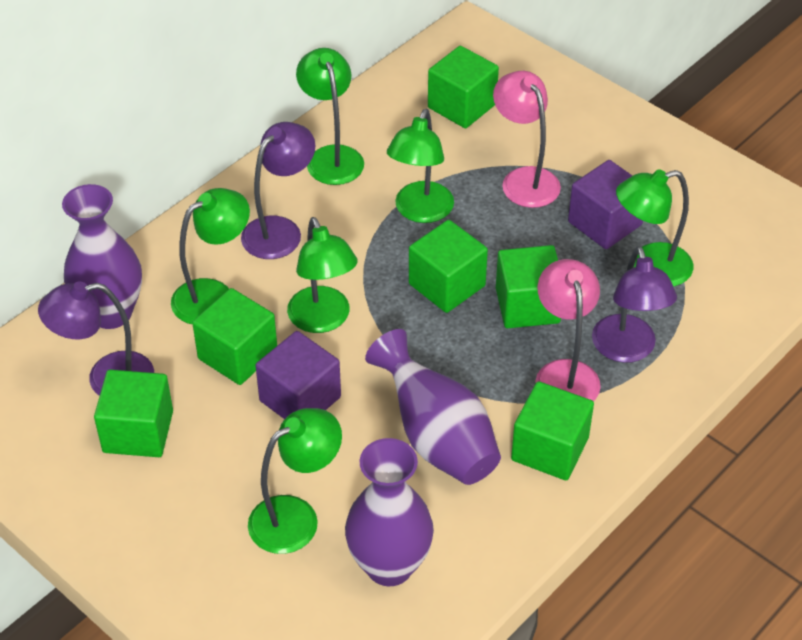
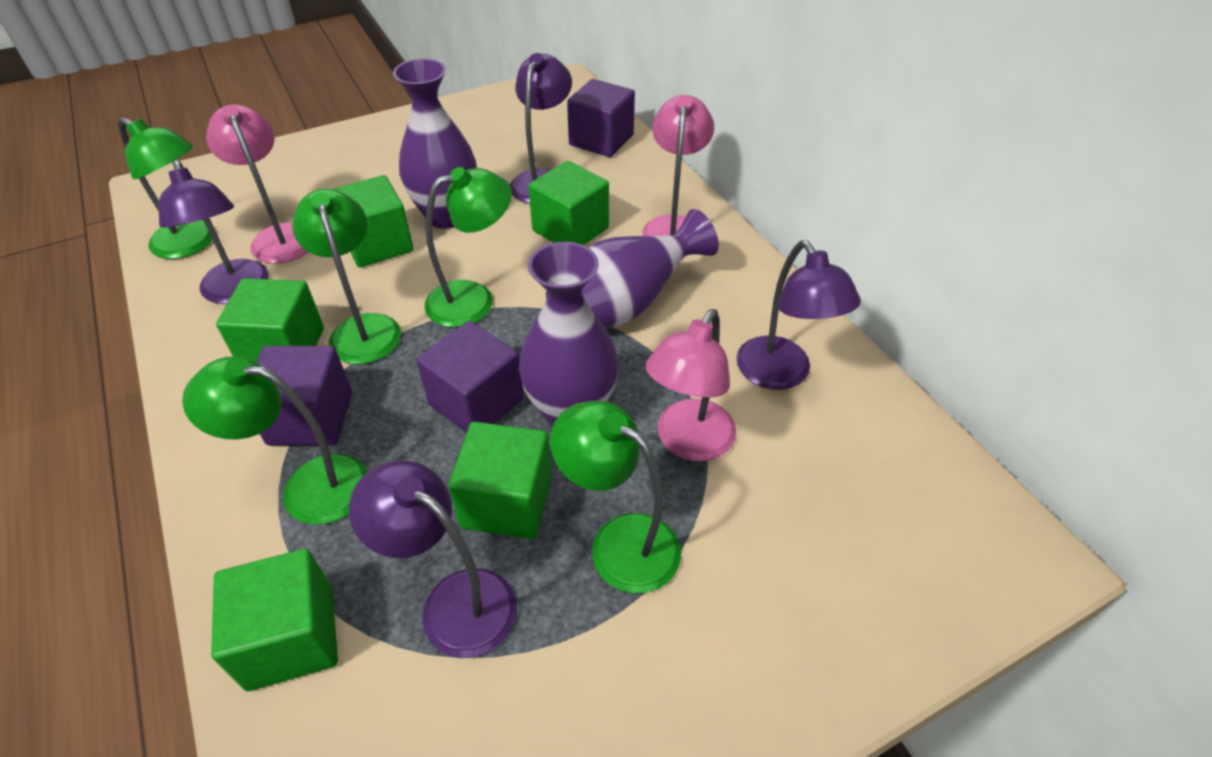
green cube: [94,370,173,457] [192,288,277,385] [409,220,488,313] [428,46,499,128] [496,245,561,328] [511,381,594,480] = 6 -> [211,549,338,691] [216,278,324,362] [334,175,414,267] [449,422,552,539] [528,161,609,245] = 5
green lamp: [171,188,250,324] [248,408,342,554] [287,217,358,333] [296,48,364,185] [387,109,454,223] [616,169,693,287] = 6 -> [118,117,212,259] [182,356,367,525] [292,189,401,364] [424,167,512,327] [550,401,681,593] = 5
pink lamp: [493,71,561,208] [535,259,601,401] = 2 -> [206,104,308,264] [642,95,714,236] [645,309,736,462] = 3
purple cube: [255,331,341,419] [568,160,643,249] = 2 -> [257,346,352,446] [416,321,524,433] [567,79,635,157] = 3
purple lamp: [38,281,154,396] [241,122,315,259] [592,246,677,363] = 3 -> [159,160,269,304] [349,460,517,658] [510,53,572,204] [737,241,861,390] = 4

